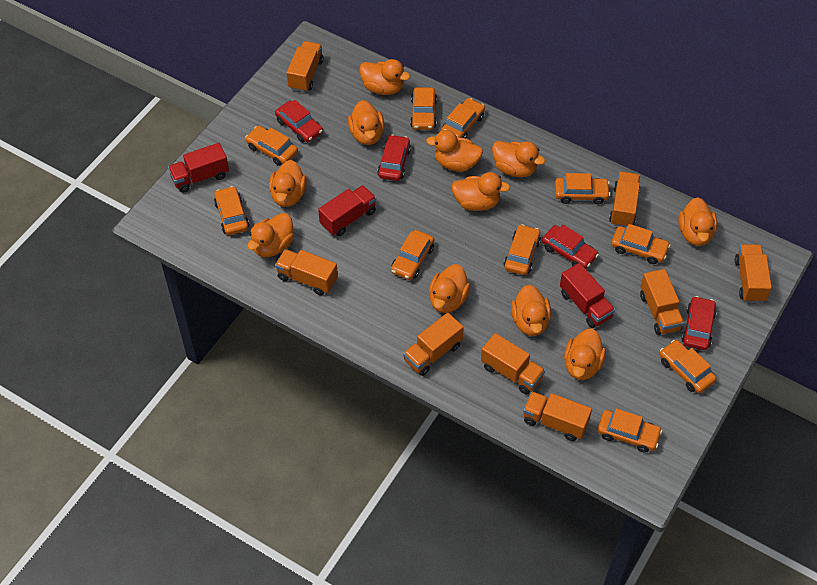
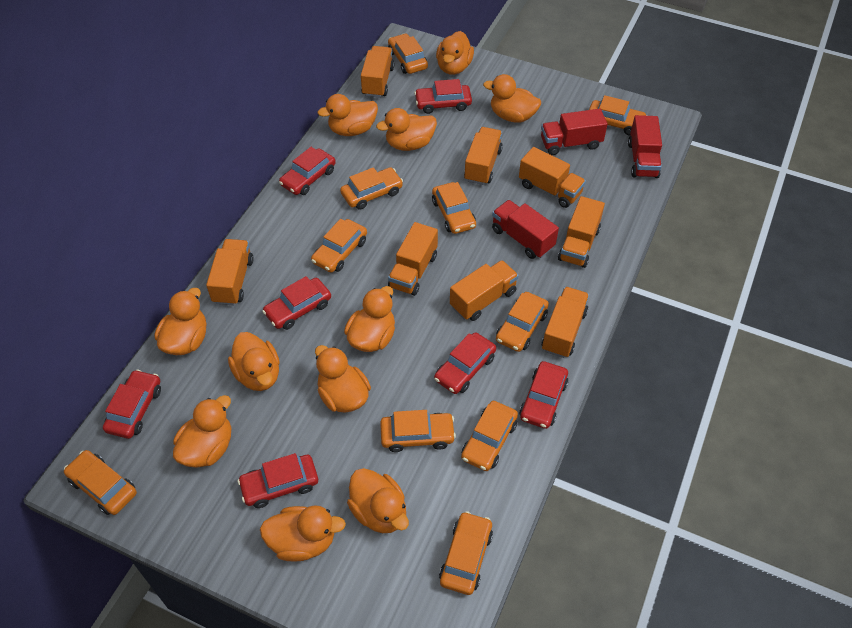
red car: [275,100,323,143] [377,135,411,181] [542,225,599,269] [681,296,717,350] = 4 -> [103,370,161,439] [237,453,318,508] [262,276,331,330] [279,147,336,195] [414,79,472,114] [434,333,496,394] [520,361,568,429] = 7

